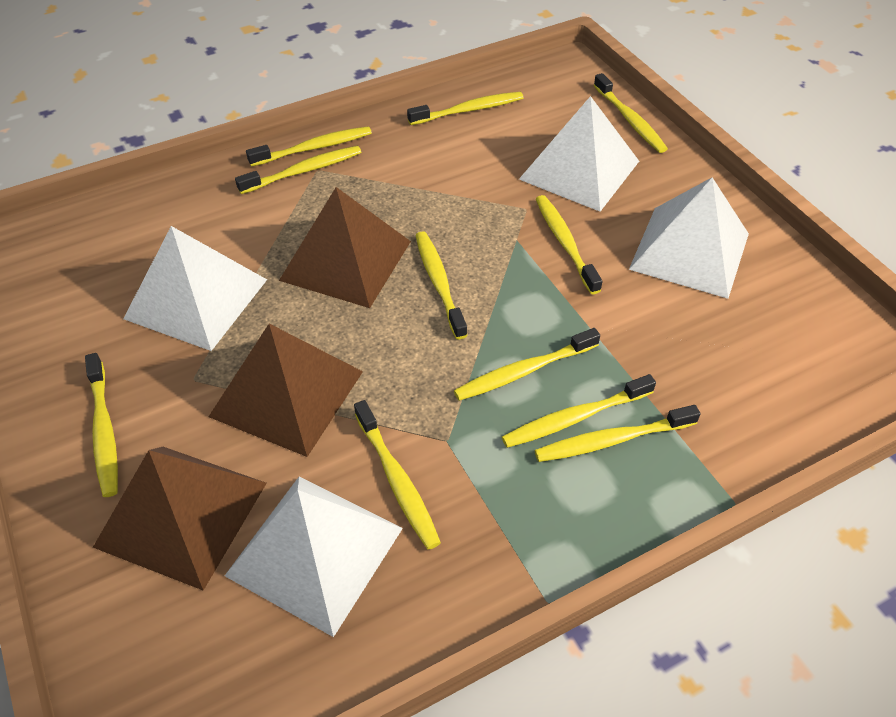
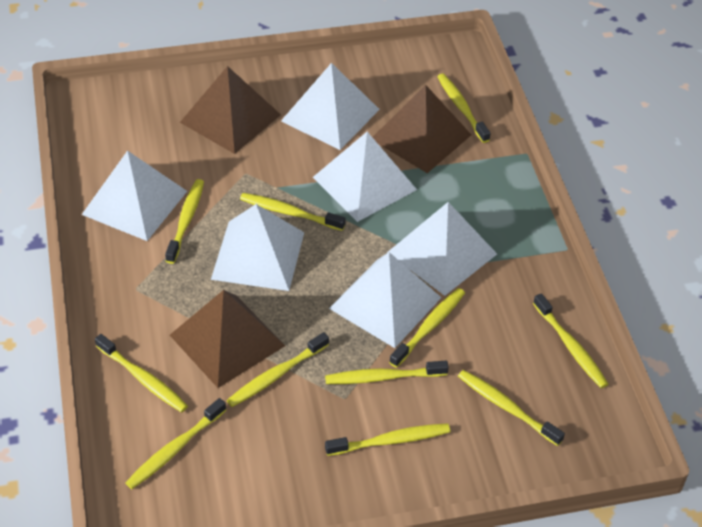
white pyramid: [123,226,267,351] [225,476,403,637] [519,96,639,212] [629,177,749,299] = 4 -> [82,150,187,241] [211,204,304,291] [281,63,380,150] [313,132,417,222] [329,252,442,348] [387,202,497,296] = 6

